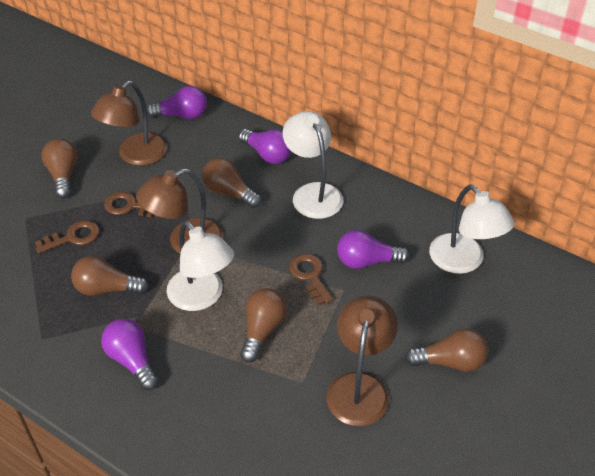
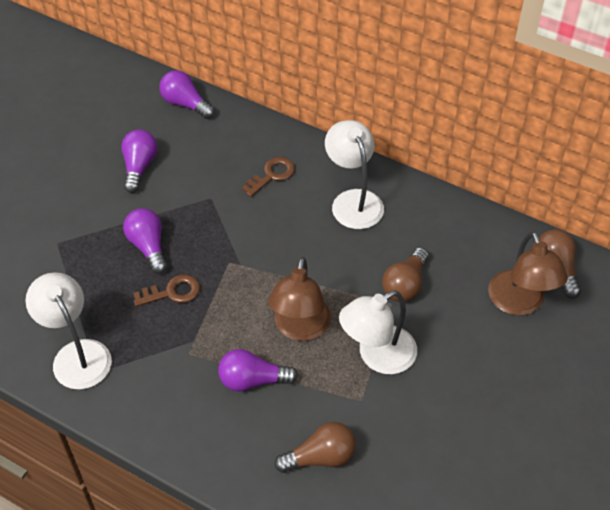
brown key: [35,220,100,253] [104,192,158,217] [289,254,333,305] = 3 -> [133,275,200,307] [242,157,295,197] = 2
brown lamp: [91,81,167,166] [136,168,223,254] [327,295,398,426] = 3 -> [268,257,331,341] [488,231,568,315] = 2
brown light bulb: [42,138,78,199] [71,256,148,296] [202,158,261,208] [240,288,287,363] [405,328,488,372] = 5 -> [274,422,356,473] [382,247,429,302] [539,229,581,299] = 3

